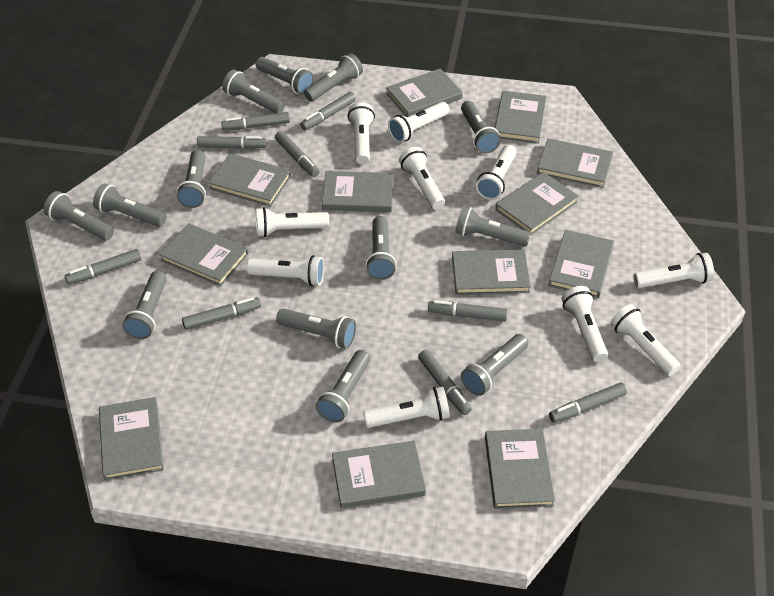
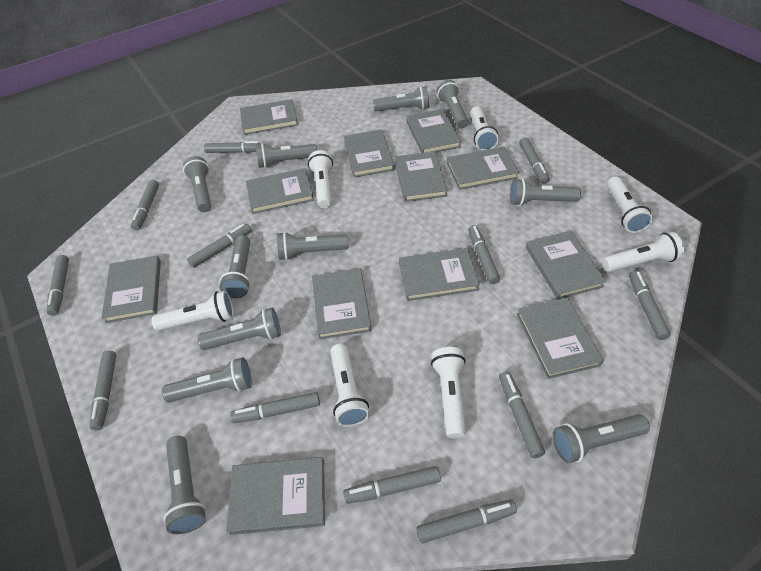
grey flashlight: [43,191,114,240] [93,183,166,227] [122,271,167,339] [176,150,206,208] [222,70,285,113] [256,57,314,95] [276,308,356,349] [304,53,363,102] [316,350,371,423] [366,216,396,280] [455,206,531,247] [461,101,501,154] [461,334,528,396] = 13 -> [162,357,252,403] [163,436,206,534] [183,156,211,212] [198,307,281,350] [219,235,251,298] [256,143,317,168] [277,232,348,260] [373,86,429,111] [436,80,468,128] [510,178,581,206] [553,414,650,463] = 11
grey marker: [65,249,142,284] [182,297,261,330] [197,136,267,149] [221,112,290,130] [275,131,320,177] [300,92,356,130] [418,349,472,415] [428,300,508,321] [549,382,627,423] = 9 -> [47,255,69,316] [90,351,116,430] [131,180,159,230] [187,224,252,268] [204,141,261,153] [230,392,320,423] [343,466,441,504] [416,499,517,543] [468,225,500,284] [499,371,545,458] [519,138,549,184] [629,270,671,340] = 12
white flashlight: [246,255,324,286] [256,207,329,237] [347,102,375,164] [363,387,450,428] [388,102,450,143] [399,147,445,210] [476,145,516,200] [561,286,608,362] [610,304,681,376] [634,253,714,288] = 10 -> [152,291,234,331] [308,150,333,208] [330,344,369,427] [431,347,466,438] [470,106,499,151] [602,232,684,272] [607,176,653,233] = 7

